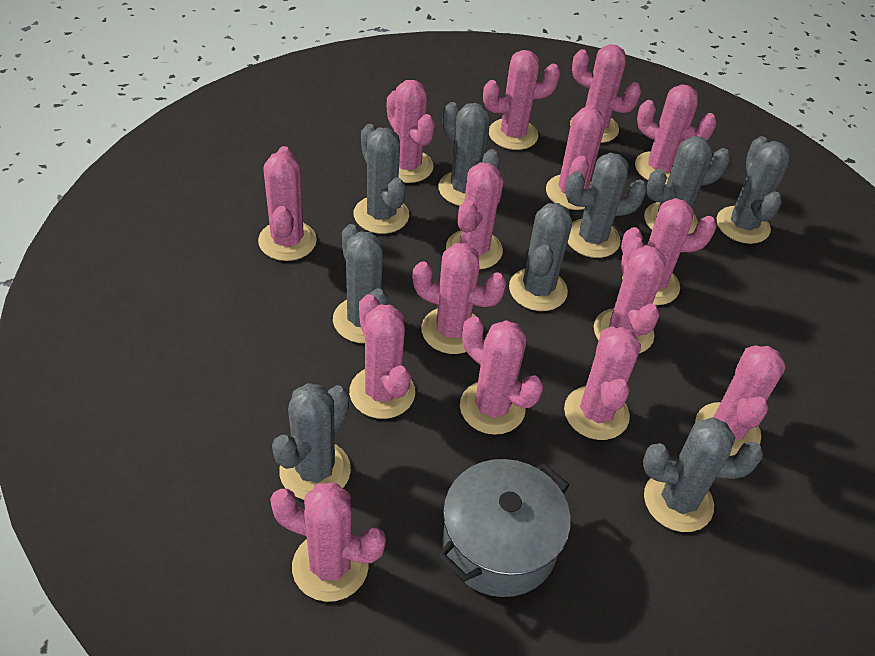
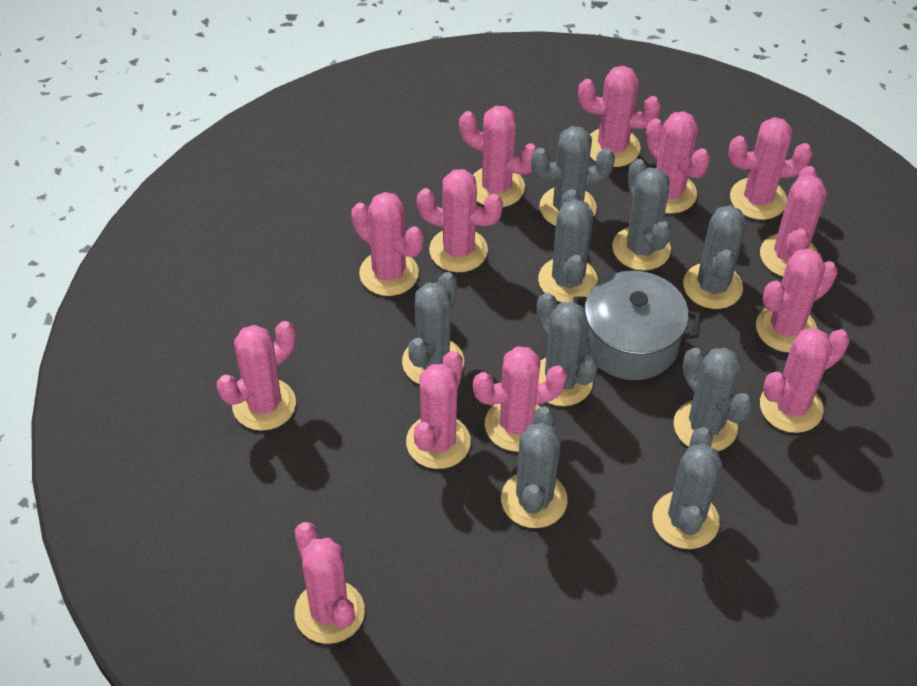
pink cactus: [258,146,317,261] [270,483,386,602] [349,294,415,419] [387,80,435,183] [412,243,506,354] [446,162,504,269] [460,316,543,435] [483,50,560,150] [546,104,605,210] [564,327,641,440] [570,44,641,143] [594,237,666,353] [621,198,717,305] [635,85,717,185] [695,345,786,456] = 15 -> [217,321,296,431] [294,522,365,644] [351,192,424,296] [406,351,471,469] [417,169,503,272] [459,106,538,207] [473,346,567,452] [578,66,661,167] [645,111,710,214] [728,117,813,220] [756,248,838,352] [760,166,827,276] [760,328,850,433] = 13

